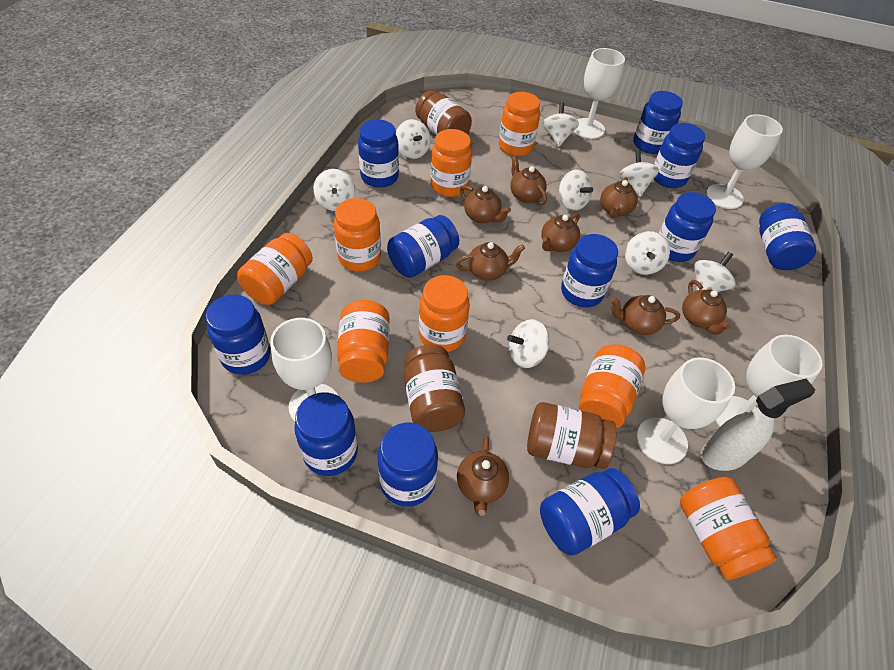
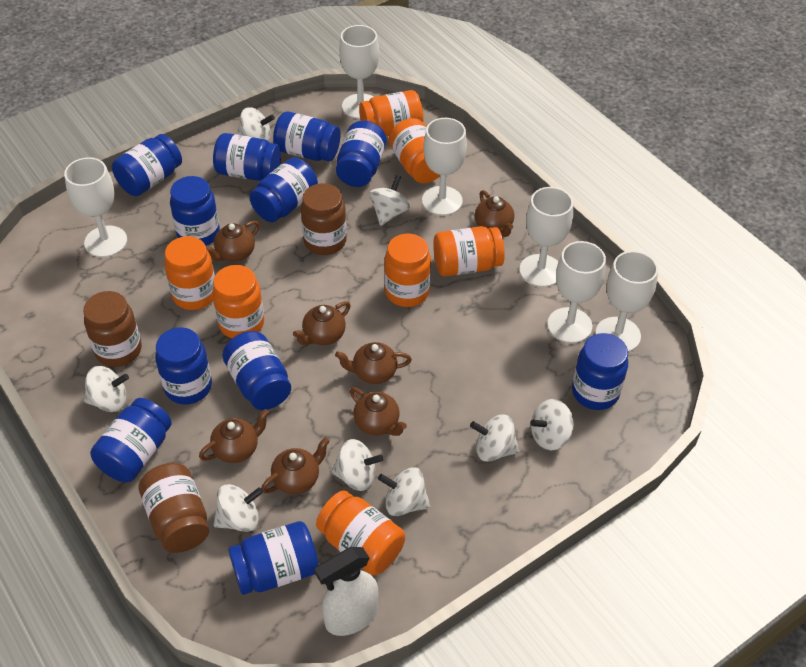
brown teapot: [456,242,525,281] [457,436,509,516] [460,186,511,223] [510,156,547,205] [541,213,580,252] [600,177,638,218] [610,295,680,335] [682,280,731,335] = 8 -> [199,409,269,463] [206,221,260,262] [261,437,330,494] [293,301,351,345] [335,342,412,384] [350,387,407,436] [475,190,514,237] = 7
orange jar: [237,233,313,305] [334,198,381,272] [337,300,389,383] [419,275,470,352] [431,129,472,197] [499,92,540,156] [579,344,645,428] [680,477,777,580] = 8 -> [164,236,215,310] [212,265,264,339] [316,490,405,575] [359,90,423,136] [384,234,431,307] [389,118,440,183] [433,226,505,276] = 7
white goblet: [270,318,338,422] [573,48,625,139] [637,358,735,464] [706,114,783,209] [716,335,823,427] = 5 -> [64,157,127,257] [339,25,379,119] [422,118,467,216] [519,187,573,287] [547,241,606,343] [595,251,658,352] = 6

